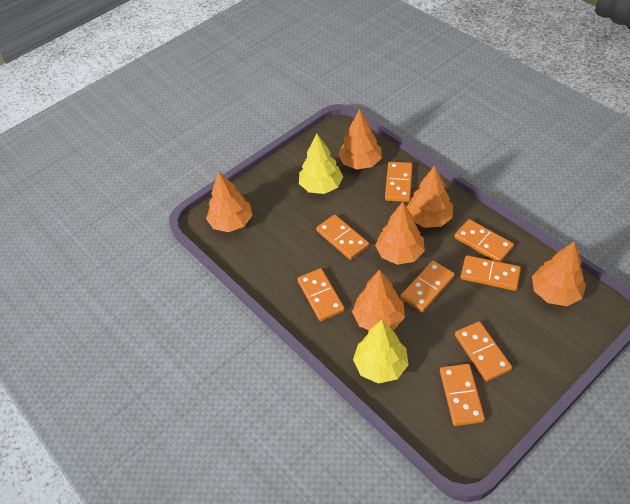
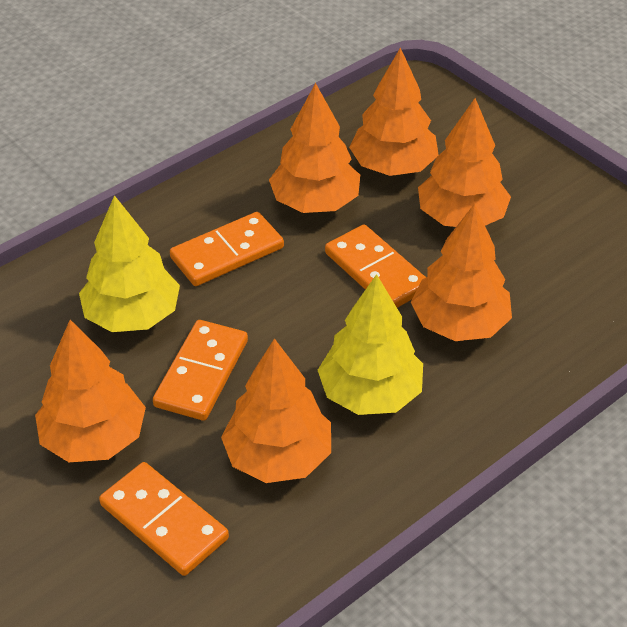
orange domino: [297,268,345,321] [316,215,369,260] [385,162,413,202] [401,261,455,312] [440,364,485,426] [454,219,514,262] [455,321,512,381] [461,255,521,291] = 8 -> [99,462,229,576] [153,320,248,421] [170,212,284,286] [325,225,426,308] = 4

